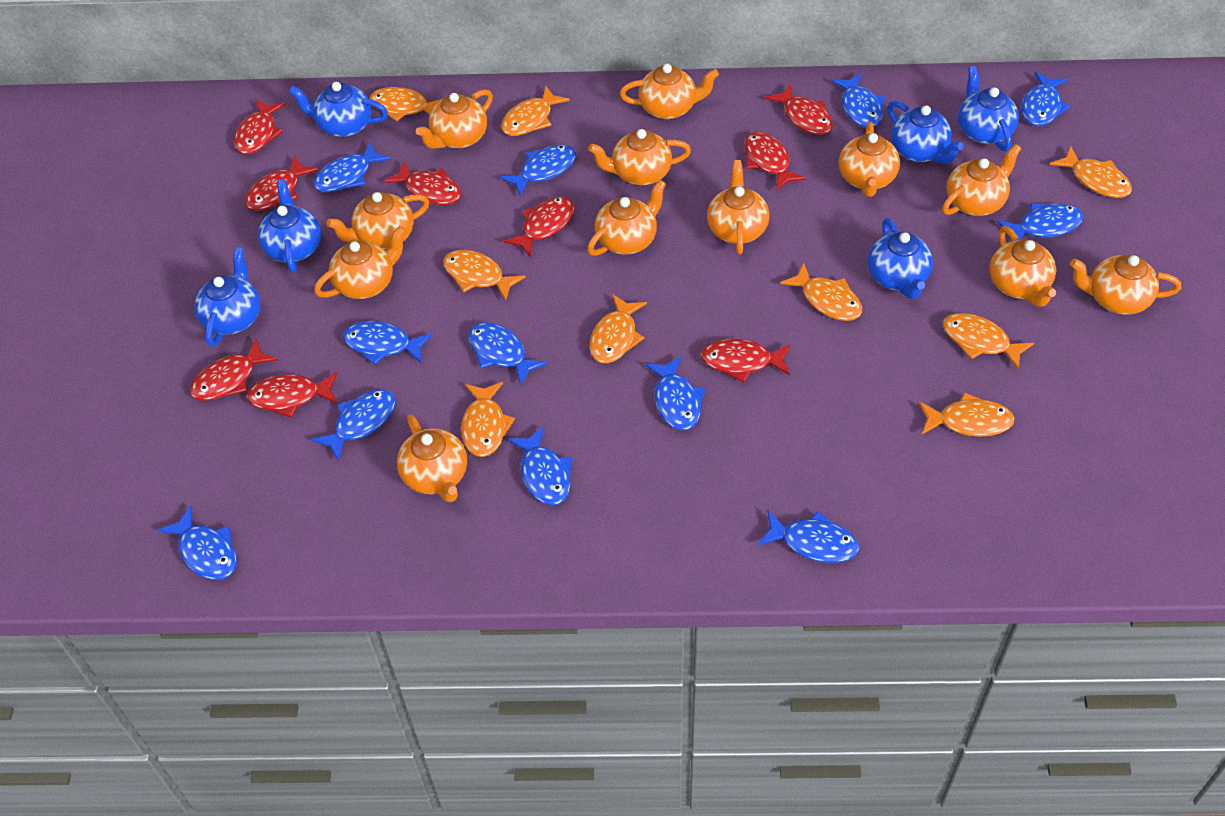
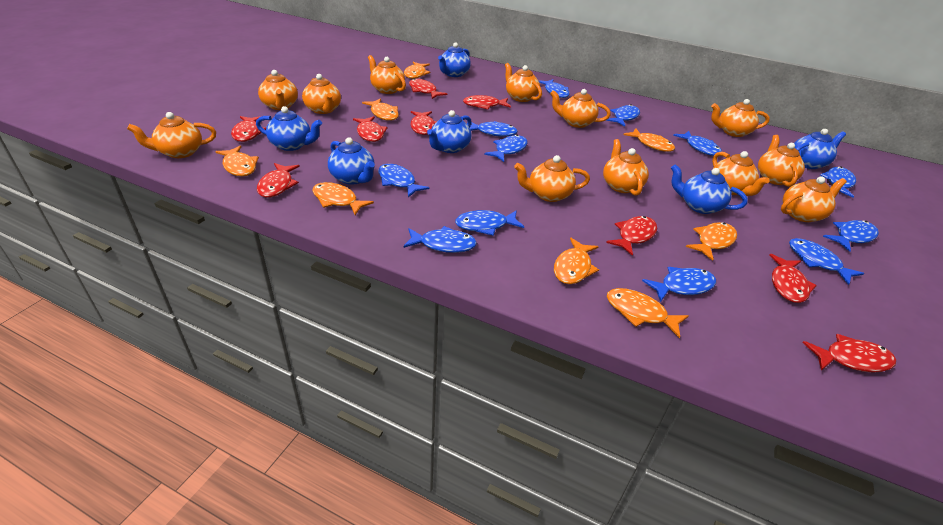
orange fish: [370,87,443,122] [443,250,526,301] [461,382,515,457] [501,86,570,136] [589,294,647,363] [780,263,862,321] [919,392,1015,437] [943,313,1034,370] [1050,146,1132,198] = 9 -> [215,146,259,176] [312,182,374,215] [362,98,399,121] [404,62,430,79] [554,238,599,284] [607,288,689,338] [623,128,675,152] [686,222,737,261] = 8

